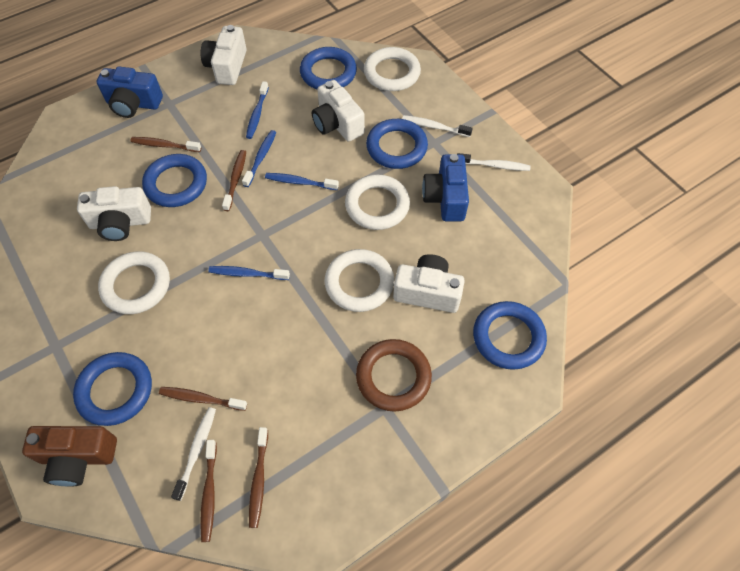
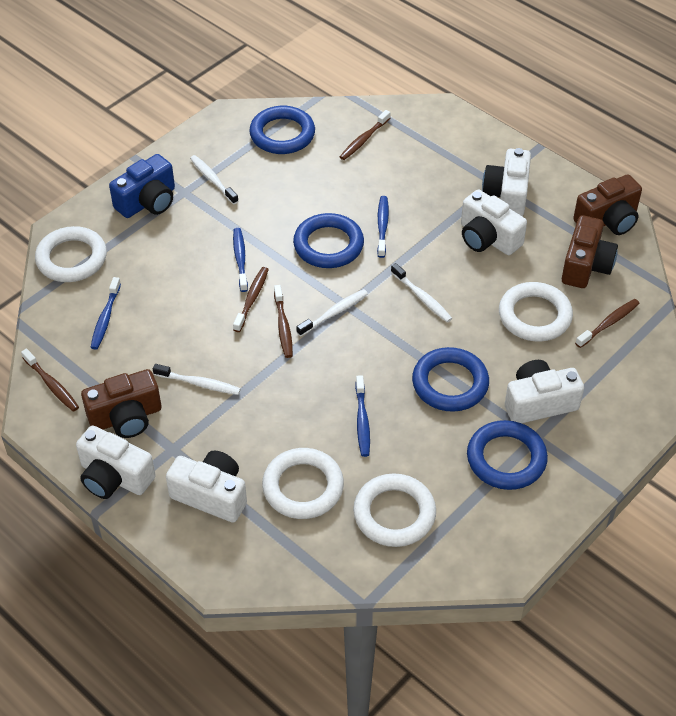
blue camera: [97,67,163,118] [422,154,469,221] = 2 -> [109,154,175,218] = 1
blue ring: [73,352,152,426] [142,154,207,207] [300,47,357,89] [366,119,428,169] [473,301,547,370] = 5 -> [249,106,315,154] [293,213,364,268] [412,347,489,412] [467,420,548,490] = 4
brown camera: [22,426,117,487] = 1 -> [81,369,161,438] [562,215,618,288] [573,174,642,235] = 3
brown ring: [356,339,432,412] = 1 -> none = 0
white camera: [77,186,151,241] [201,25,247,85] [312,80,365,142] [393,254,465,313] = 4 -> [76,426,156,499] [166,450,247,523] [461,189,527,255] [482,148,531,216] [505,360,584,423] = 5
white toothbrush: [171,407,216,501] [402,115,473,137] [457,153,530,171] = 3 -> [153,364,241,395] [190,155,238,204] [296,289,368,336] [391,263,452,322] = 4

